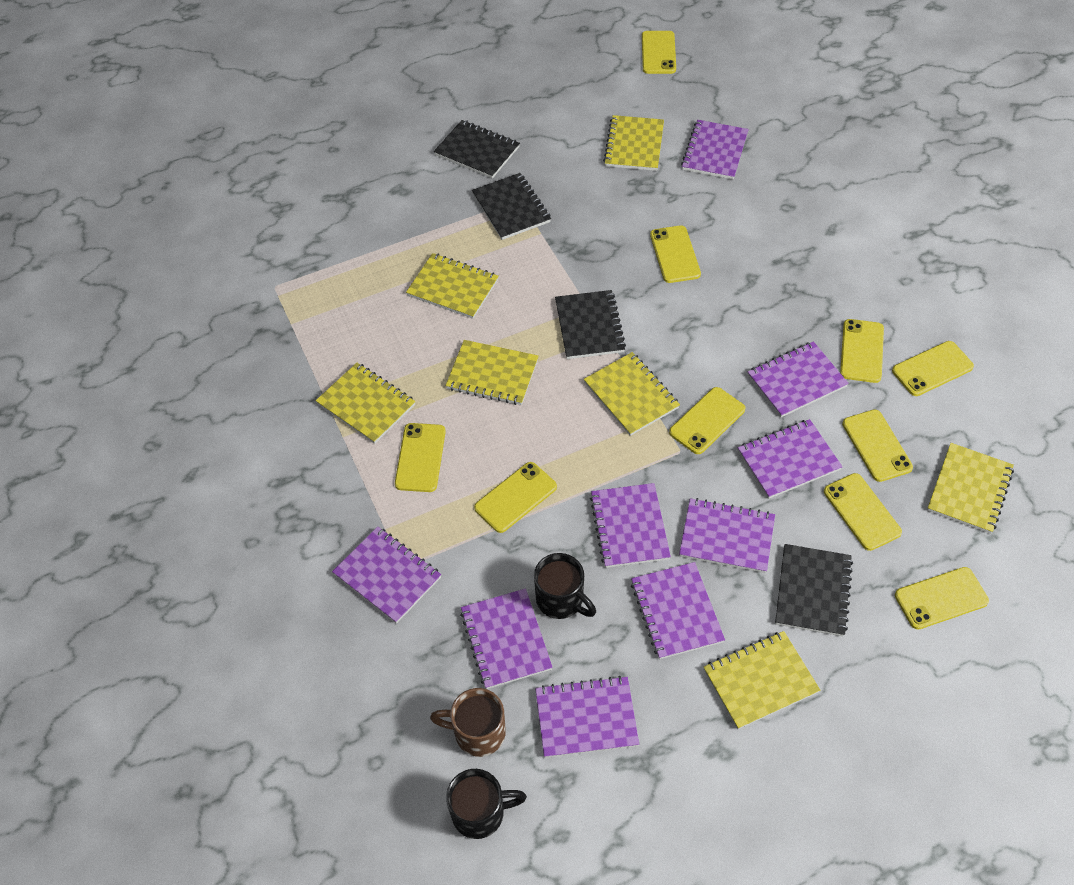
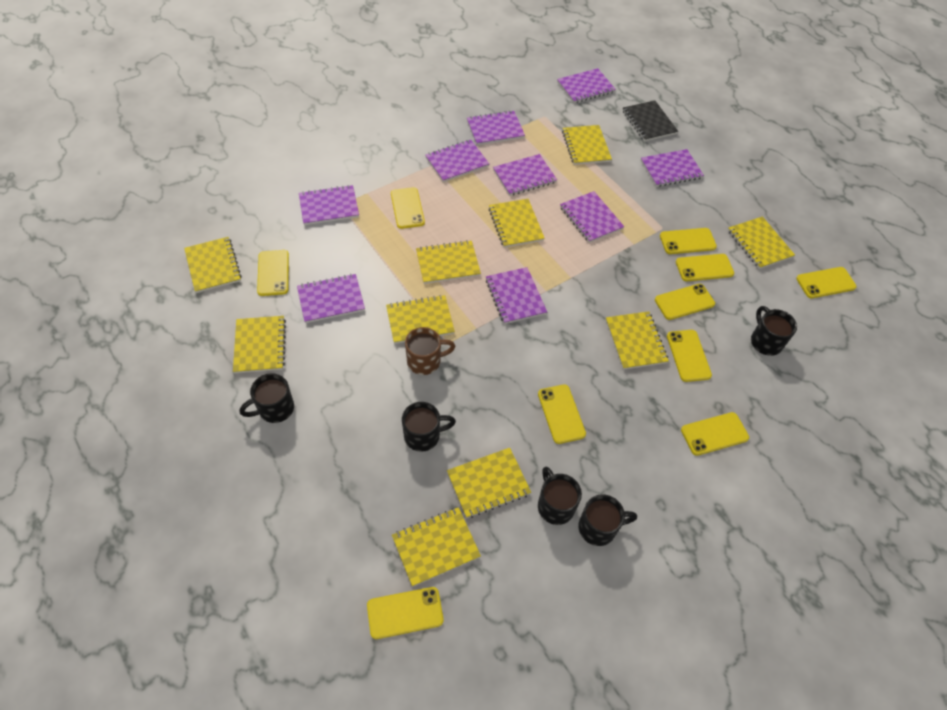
black mug: [446,769,527,839] [534,553,596,619] = 2 -> [240,373,294,423] [402,402,456,452] [538,467,582,525] [578,494,637,546] [751,306,797,356] = 5
black notebook: [434,120,520,179] [472,173,551,240] [555,290,626,359] [775,544,853,636] = 4 -> [622,100,678,141] = 1
yellow notebook: [316,363,415,444] [406,253,499,319] [445,340,539,405] [584,352,680,436] [603,115,664,171] [704,631,820,729] [927,443,1014,534] = 7 -> [184,237,242,293] [233,316,286,373] [386,295,455,344] [392,507,481,587] [416,240,481,284] [447,448,531,518] [489,199,545,248] [562,125,612,165] [606,311,669,370] [728,216,795,269] = 10

